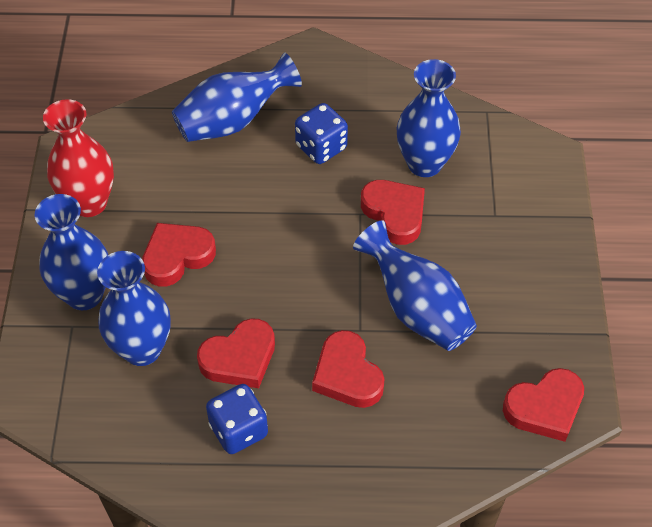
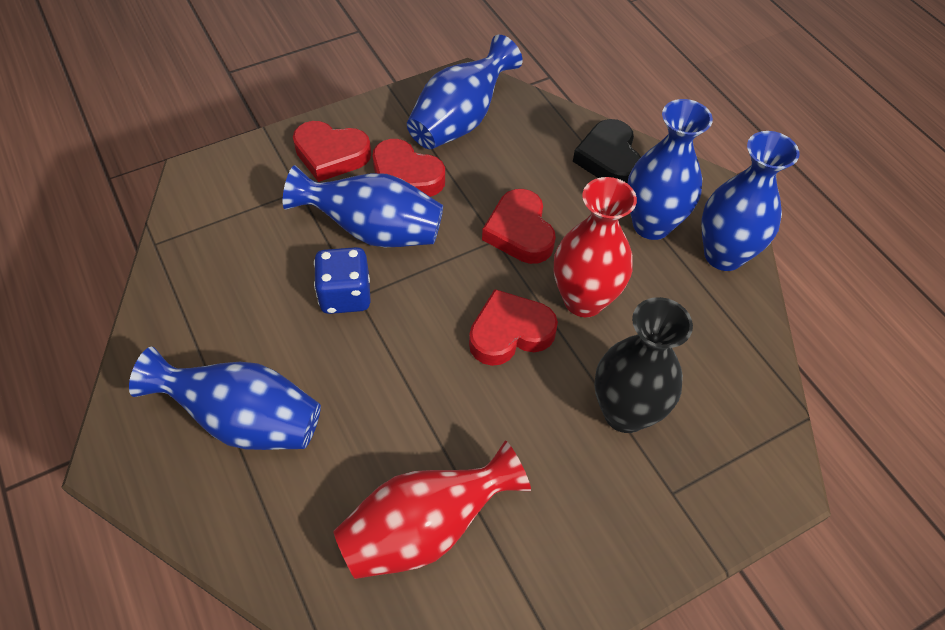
black heart: none = 0 -> [573,119,641,184] = 1
black vase: none = 0 -> [594,297,693,433] = 1
blue dice: [206,384,268,454] [295,103,348,164] = 2 -> [314,247,371,314] = 1
red heart: [142,223,216,287] [197,318,275,388] [312,330,385,408] [361,180,425,245] [503,368,584,442] = 5 -> [293,121,371,182] [373,139,445,197] [469,289,558,366] [482,189,556,264] = 4
red vase: [43,99,114,217] = 1 -> [333,441,531,579] [554,177,637,317] = 2

